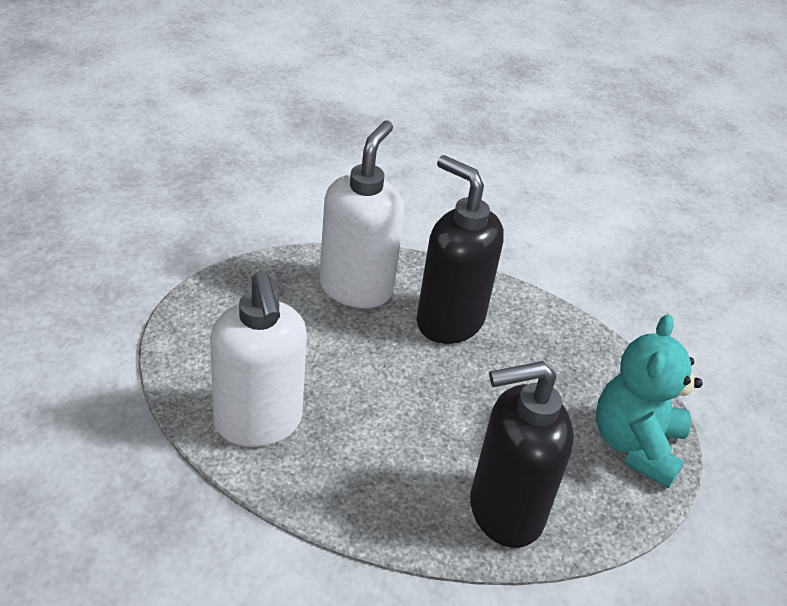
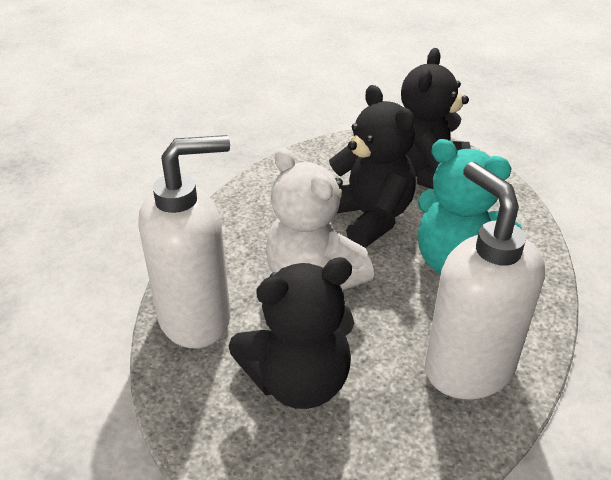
black soap dispenser: [416,155,504,344] [470,361,574,548] = 2 -> none = 0
black teddy bear: none = 0 -> [229,257,354,409] [329,85,416,248] [401,48,470,189] = 3
white teddy bear: none = 0 -> [266,148,374,290] = 1

